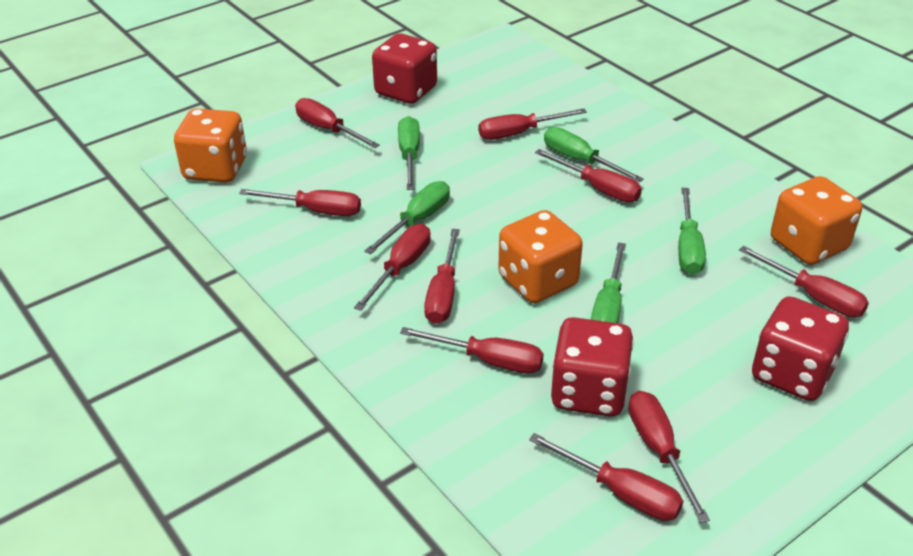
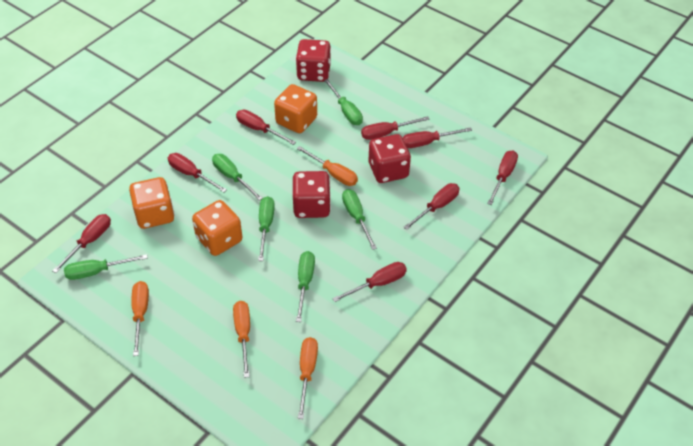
green screwdriver: [364,181,450,254] [398,116,420,190] [544,127,644,182] [591,242,626,323] [678,188,706,274] = 5 -> [64,254,148,280] [212,154,263,201] [258,196,275,261] [296,251,315,322] [324,79,363,125] [342,189,377,250] = 6
orange screwdriver: none = 0 -> [131,281,149,356] [233,301,250,378] [297,146,358,186] [298,337,318,419] = 4
red screwdriver: [239,189,361,216] [295,98,380,148] [354,224,431,311] [400,327,544,373] [424,229,460,324] [478,109,587,140] [529,433,683,521] [535,149,642,202] [628,391,710,523] [739,246,869,317] = 10 -> [52,214,111,273] [168,153,227,192] [236,110,296,145] [332,262,407,302] [361,116,430,140] [403,127,472,148] [403,183,460,230] [487,150,518,205] = 8

